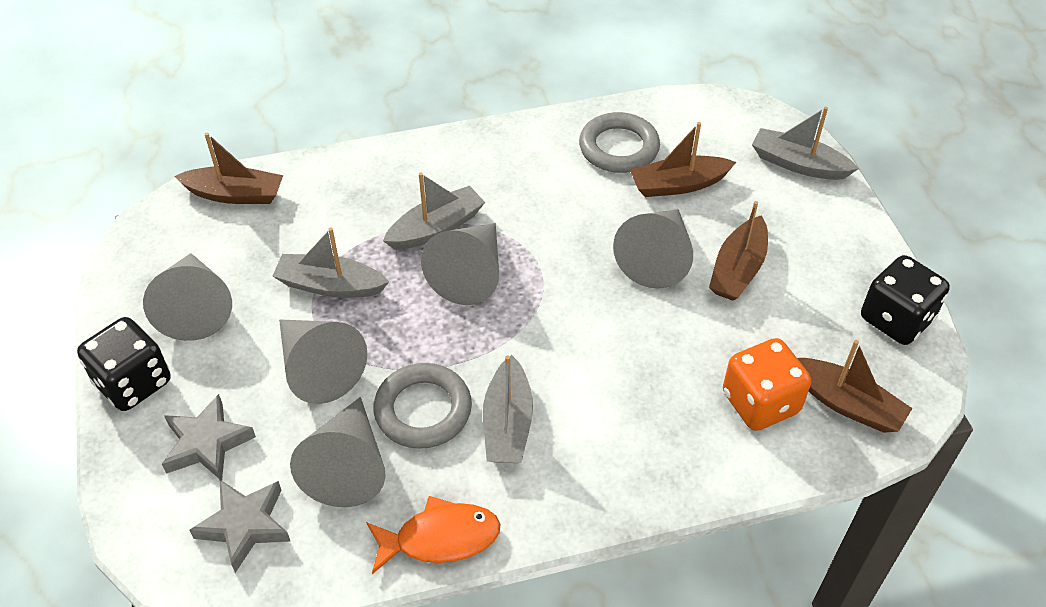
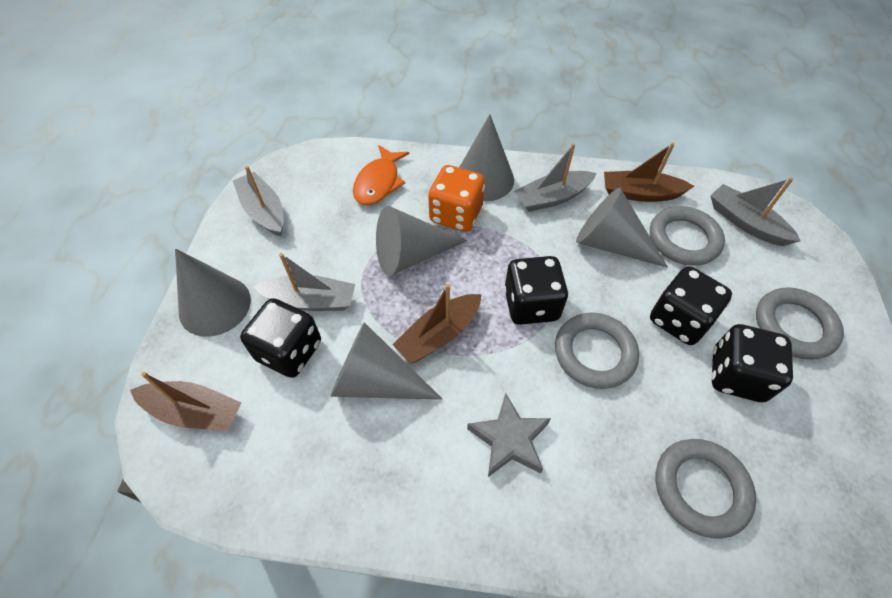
black dice: [77,317,171,411] [861,255,950,345] = 2 -> [240,298,321,378] [504,256,569,325] [650,266,732,345] [711,324,793,402] = 4
brown boat: [174,133,283,204] [630,122,736,197] [709,201,768,301] [797,340,912,433] = 4 -> [130,372,241,431] [393,284,482,364] [604,142,694,202] = 3
grey ring: [373,363,472,449] [579,112,660,173] = 2 -> [555,313,639,389] [650,206,725,266] [655,439,756,539] [756,287,844,360] = 4
grey star: [162,394,256,481] [189,480,291,573] = 2 -> [467,393,551,477] = 1

